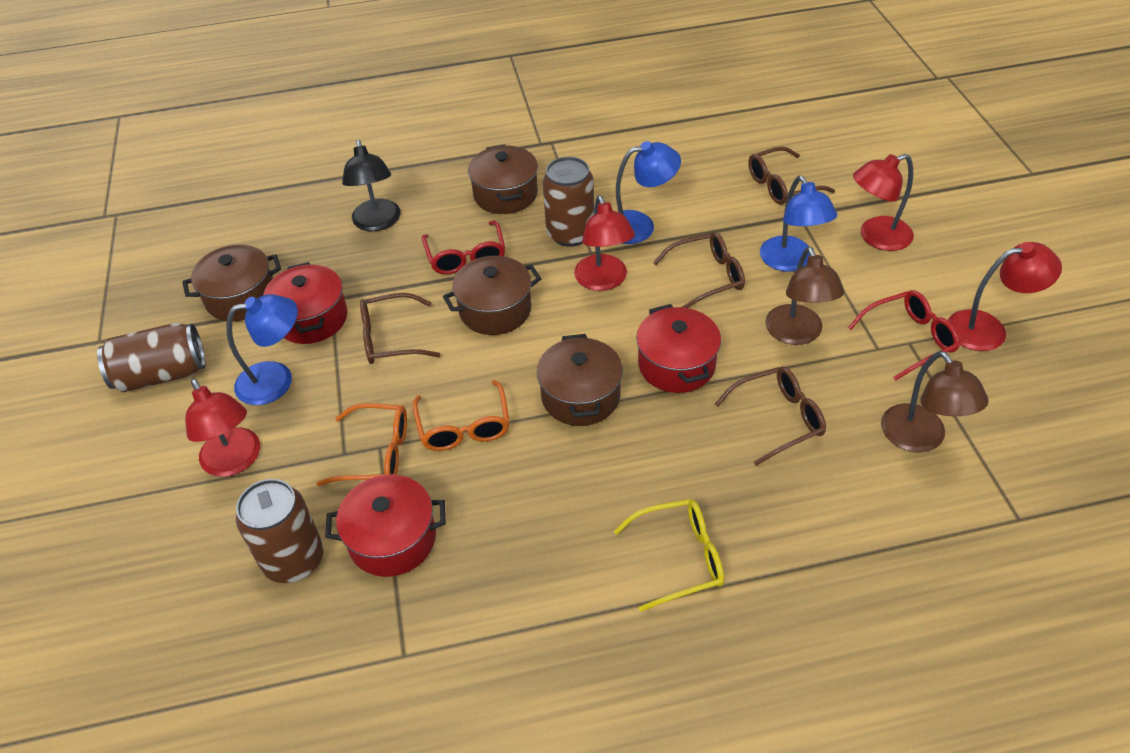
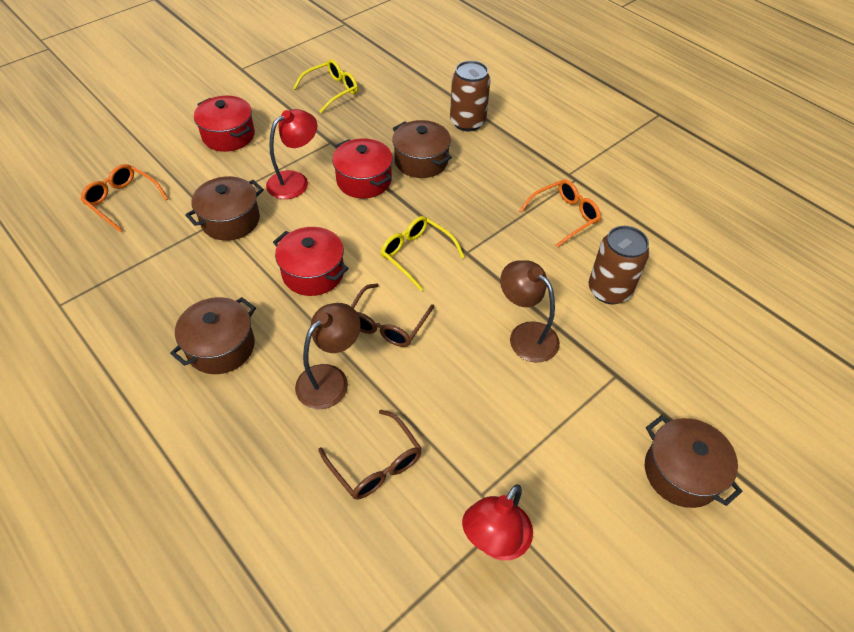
black lamp: [342,140,401,231] = 1 -> none = 0
blue lamp: [226,294,298,405] [616,141,681,244] [760,176,837,272] = 3 -> none = 0
brown can: [97,323,206,392] [236,479,324,583] [543,157,594,247] = 3 -> [450,61,490,131] [589,226,650,304] = 2
brown glasses: [360,293,441,364] [653,232,745,308] [715,366,826,466] [748,146,835,205] = 4 -> [318,410,422,500] [351,283,434,347] = 2
red glasses: [422,221,505,275] [848,290,960,380] = 2 -> none = 0
red lamp: [185,379,260,477] [574,195,635,291] [853,154,914,251] [948,242,1062,351] = 4 -> [266,109,317,199] [462,484,533,560] = 2
yellow glasses: [614,499,724,611] = 1 -> [293,59,358,113] [381,216,464,291] = 2

